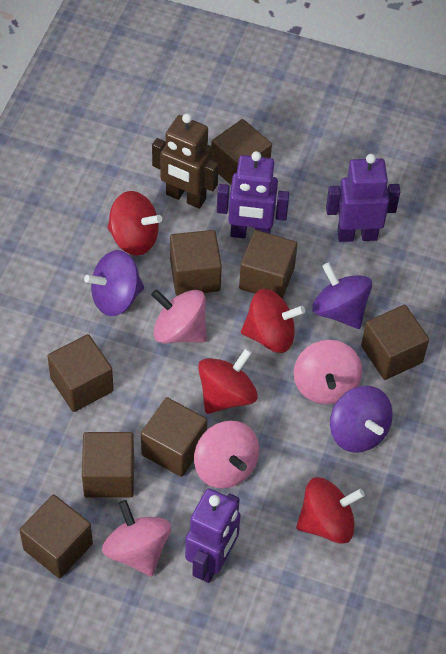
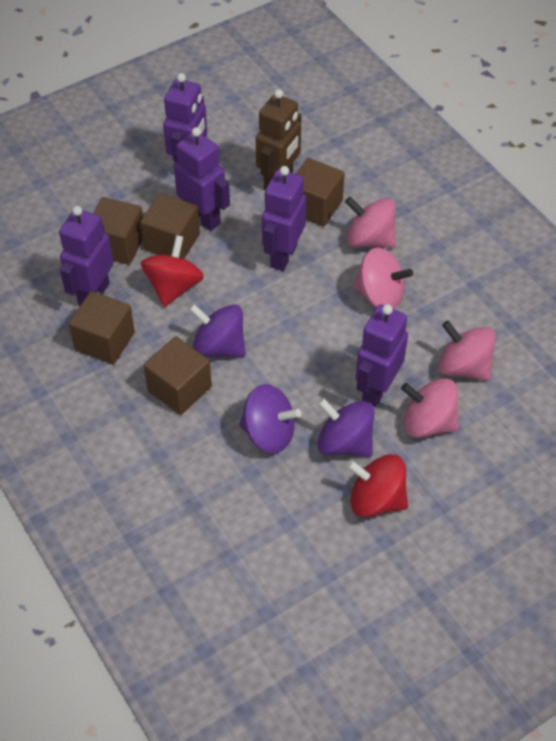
brown cube: [19,495,93,578] [47,334,114,412] [82,432,134,498] [141,397,207,477] [170,230,222,296] [211,119,272,185] [239,230,298,299] [361,305,429,380] = 8 -> [69,291,135,365] [93,197,143,265] [140,193,200,259] [144,336,212,415] [296,158,345,227] = 5
purple robot: [185,488,241,583] [217,151,289,238] [326,154,400,242] = 3 -> [59,206,114,307] [163,73,207,161] [174,127,230,231] [262,166,306,271] [355,304,408,407] = 5
red spinning top: [107,191,162,256] [198,348,258,414] [241,289,305,353] [296,477,365,544] = 4 -> [141,235,204,307] [347,454,408,518] = 2

